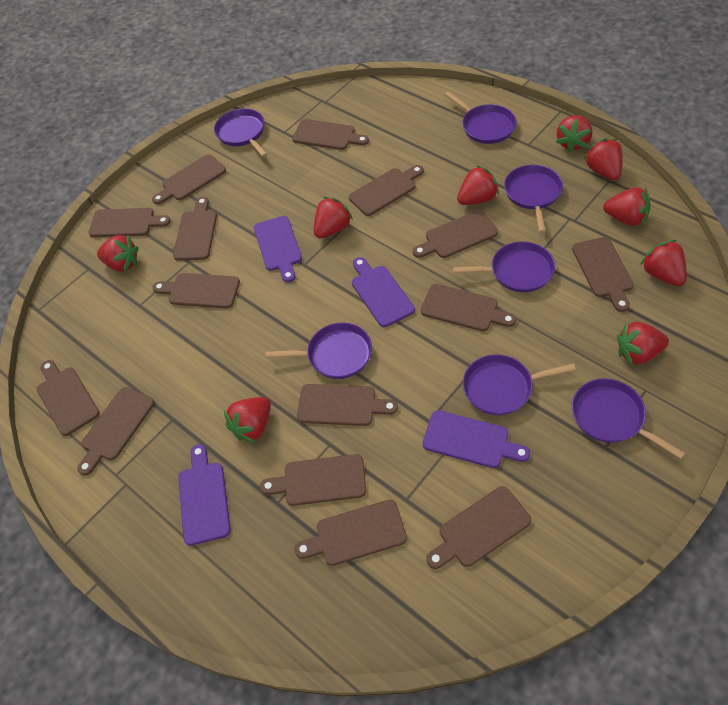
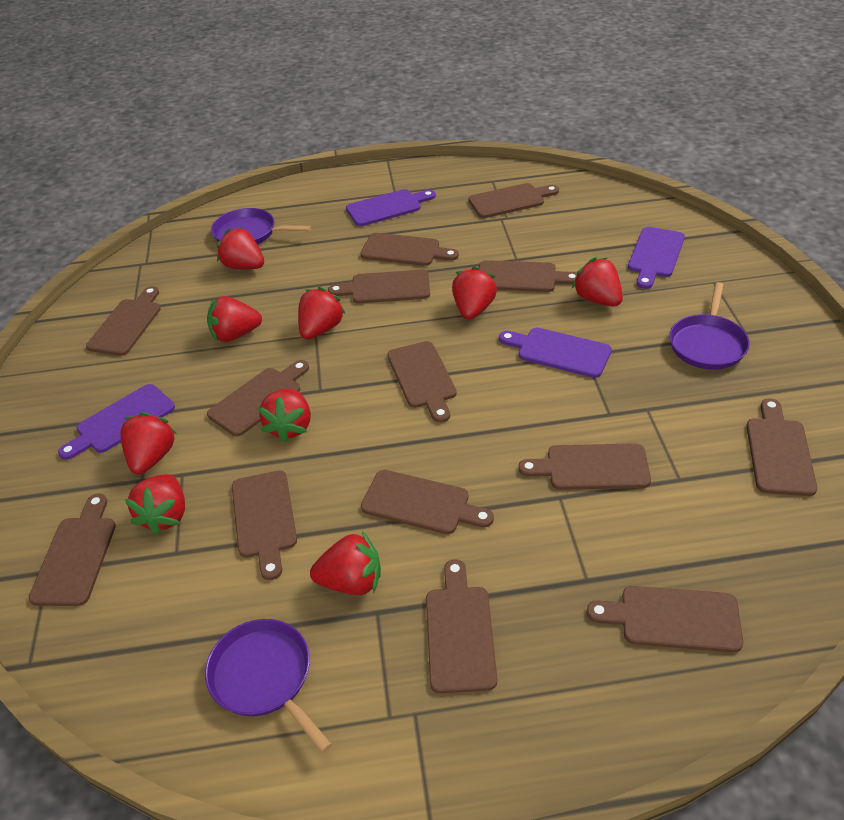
brown cutting board: [37,360,100,436] [77,387,155,476] [89,208,171,237] [152,154,226,205] [153,273,240,308] [173,197,217,261] [260,454,366,506] [292,119,369,150] [294,499,407,566] [297,384,398,426] [349,165,424,216] [413,210,498,258] [421,284,516,331] [426,486,532,569] [572,237,634,312] = 15 -> [29,493,116,606] [86,286,161,356] [207,360,309,436] [232,470,297,580] [328,270,430,303] [360,233,459,266] [361,470,494,534] [387,341,457,423] [426,559,497,694] [469,183,559,218] [479,260,577,292] [518,443,651,490] [586,586,743,653] [746,398,817,496] = 14
purple pan: [214,108,267,157] [266,323,372,379] [445,91,517,144] [452,241,555,292] [463,354,576,415] [504,165,563,233] [572,378,686,459] = 7 -> [205,619,332,753] [211,208,311,245] [669,282,750,370] = 3

